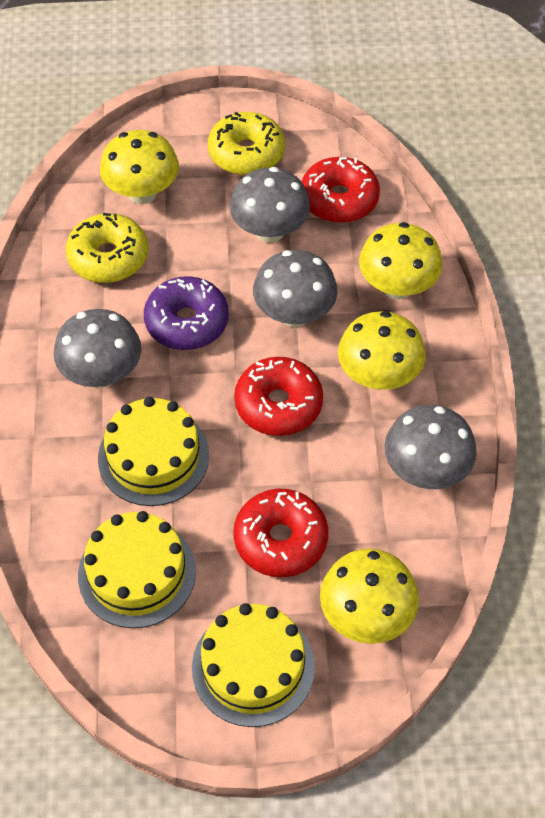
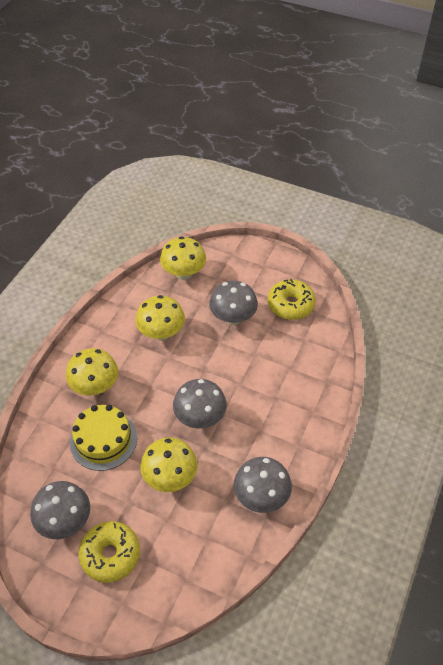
purple donut: [144,276,229,350] = 1 -> none = 0
red donut: [233,489,328,577] [234,357,323,436] [301,157,380,223] = 3 -> none = 0
yellow cake: [78,511,196,628] [98,397,209,506] [192,603,315,727] = 3 -> [70,405,137,471] = 1

